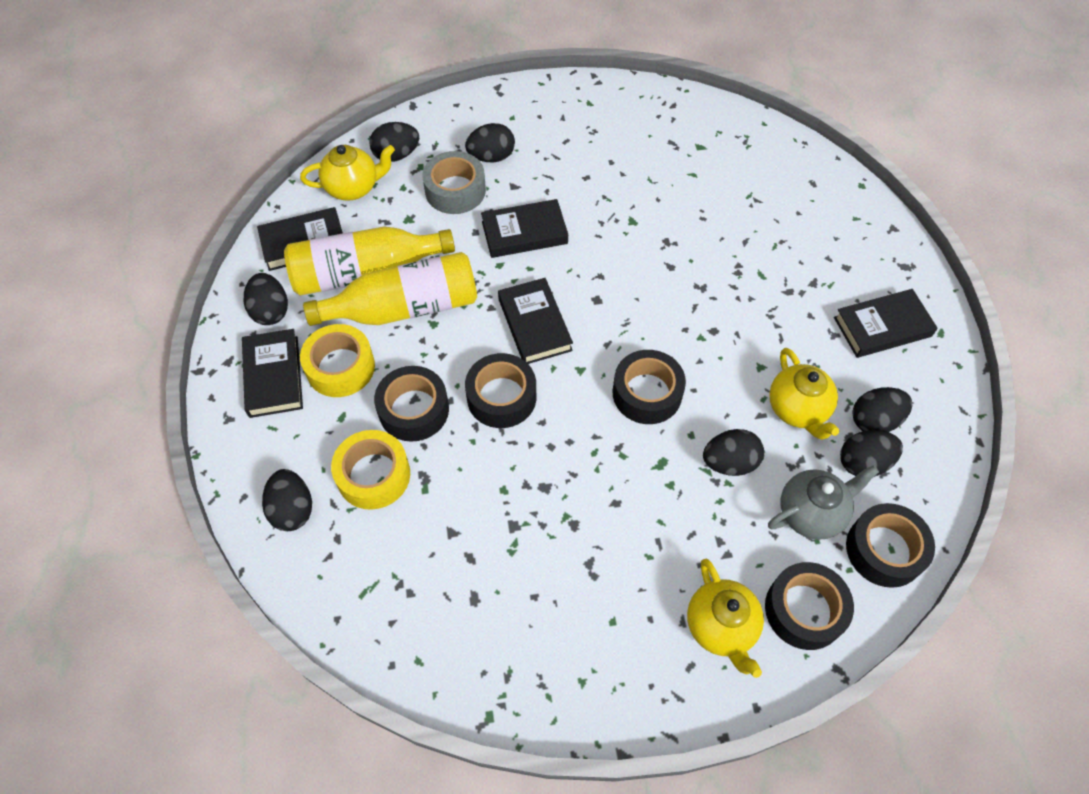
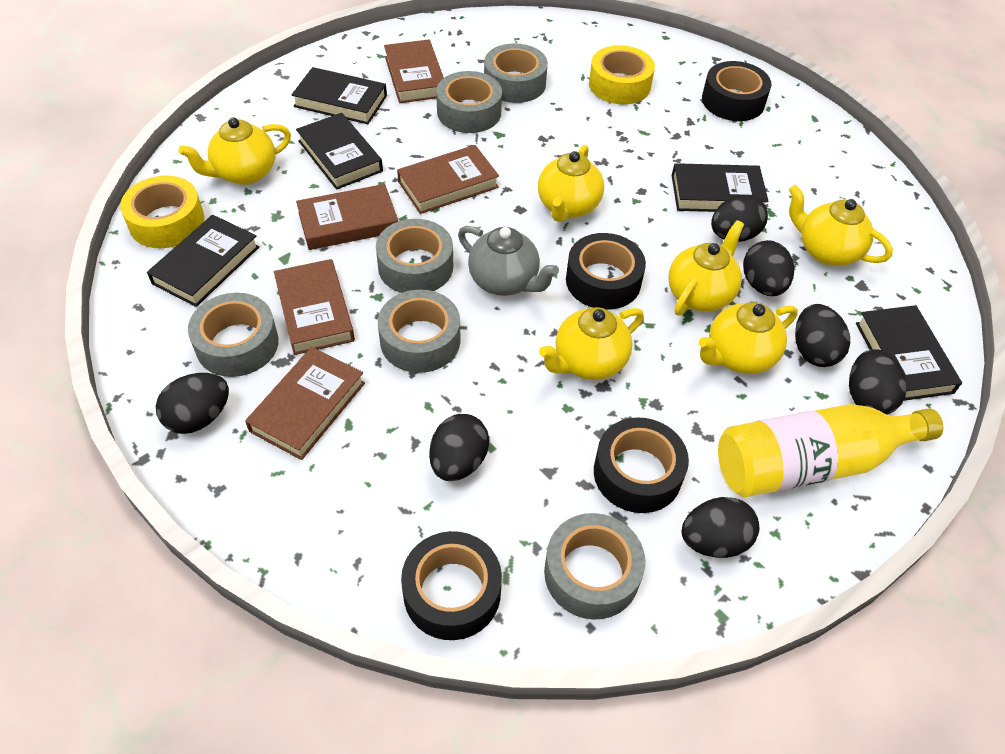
black tape: [374,366,449,442] [465,353,536,428] [613,350,686,424] [765,562,854,650] [846,503,935,588] = 5 -> [401,531,502,640] [566,233,646,310] [594,417,689,513] [702,61,771,121] = 4
brown book: none = 0 -> [245,347,365,460] [274,259,355,355] [296,184,398,250] [384,40,444,103] [397,145,499,214] = 5
grey tape: [422,151,486,214] = 1 -> [188,293,279,377] [376,219,453,293] [378,290,460,373] [436,71,502,133] [484,43,548,103] [544,513,645,620] = 6
yellow bottle: [284,226,455,295] [303,252,477,326] = 2 -> [718,404,943,498] = 1
yellow teapot: [300,145,395,201] [687,559,764,678] [769,348,839,440] = 3 -> [179,117,291,185] [538,145,604,222] [539,307,644,380] [668,220,744,316] [699,302,798,374] [789,185,893,266] = 6

